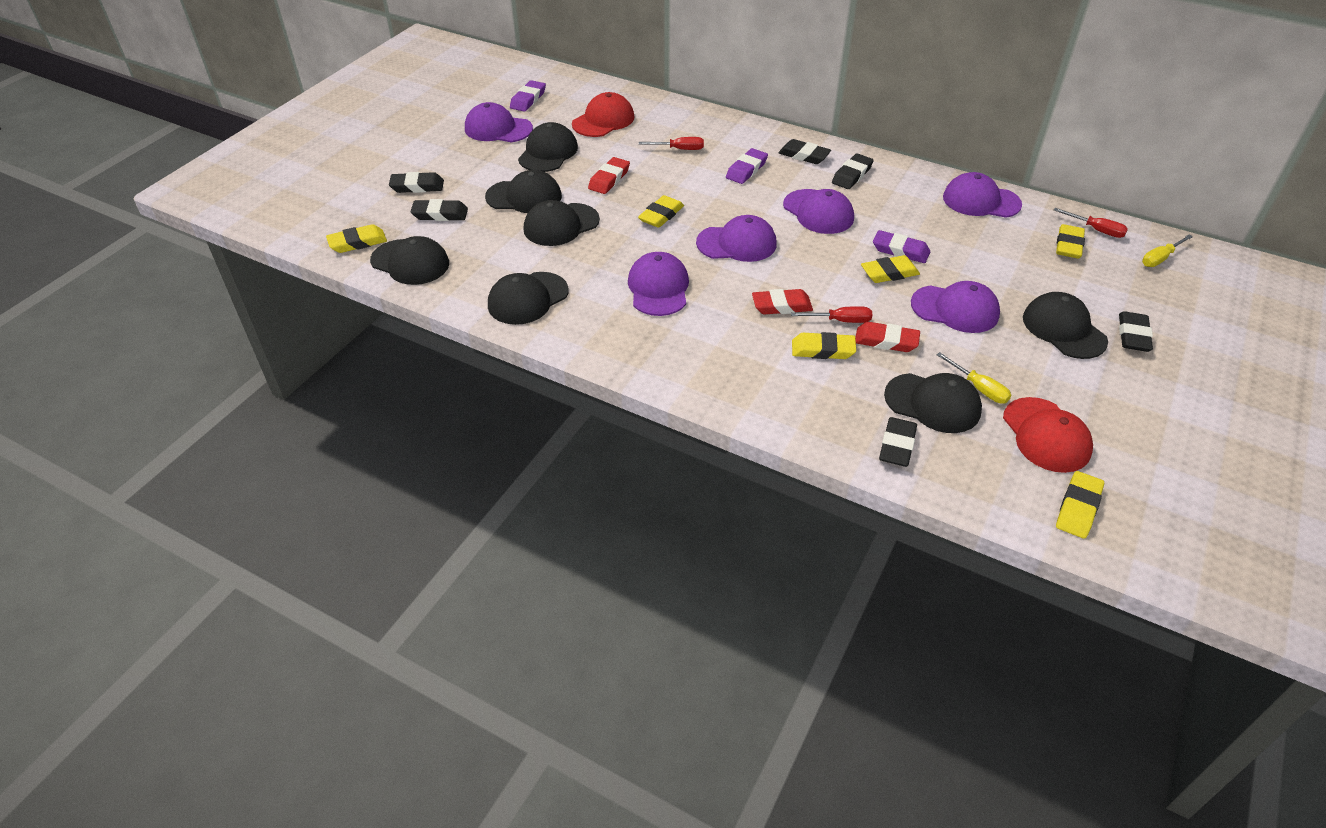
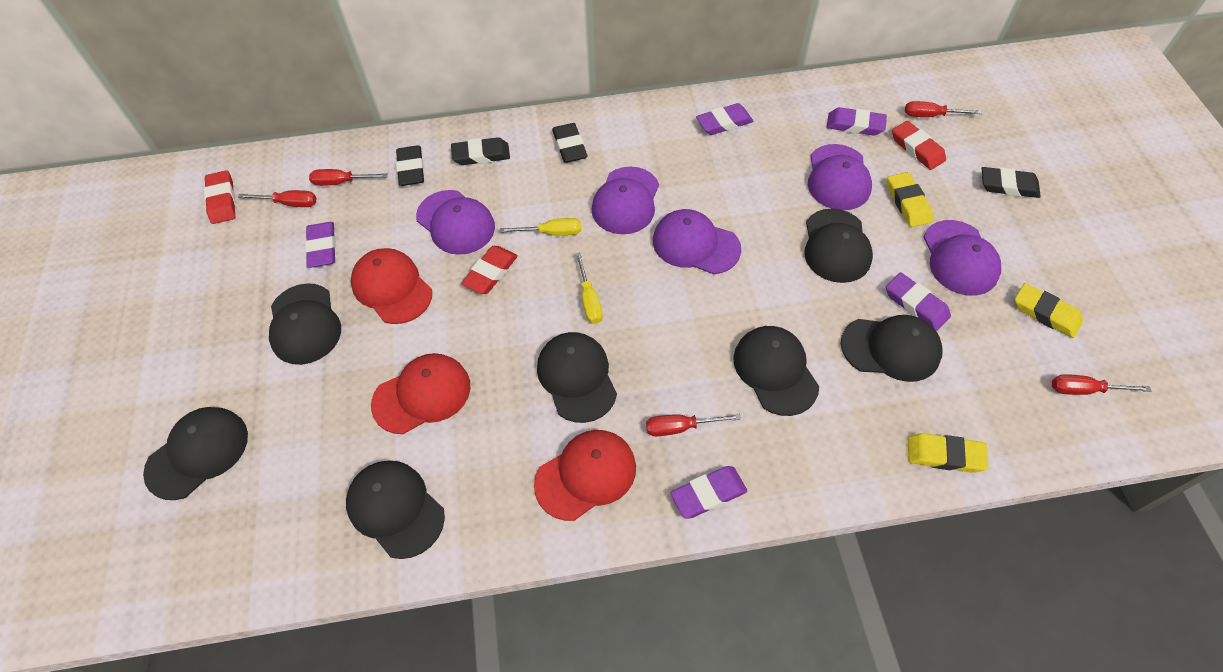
black eraser: [389,172,444,193] [410,199,468,221] [778,139,831,164] [832,153,874,189] [879,417,917,467] [1119,311,1153,352] = 6 -> [396,145,424,186] [451,137,510,165] [552,123,588,163] [982,167,1041,198] = 4
purple cap: [465,102,533,142] [628,252,689,316] [696,215,777,262] [783,189,854,234] [911,281,1000,333] [943,172,1022,218] = 6 -> [416,190,495,255] [592,166,659,234] [653,209,741,274] [808,144,872,210] [924,220,1001,296] = 5
purple eraser: [510,80,546,112] [726,148,768,184] [873,230,930,263] = 3 -> [305,222,336,268] [670,466,747,519] [696,103,753,135] [827,107,887,136] [886,272,951,331] = 5
red cap: [572,92,635,137] [1003,397,1093,473] = 2 -> [351,248,432,324] [371,353,470,434] [534,430,636,521] = 3
red screwdriver: [639,137,704,150] [791,306,872,323] [1054,208,1128,238] = 3 -> [238,190,316,207] [309,169,388,186] [646,414,741,436] [905,101,982,117] [1052,374,1152,395] = 5
yellow eraser: [326,224,387,253] [638,195,684,228] [792,332,856,359] [861,255,920,283] [1056,224,1085,259] [1056,471,1104,539] = 6 -> [887,172,933,227] [908,433,988,473] [1015,283,1083,338] = 3

